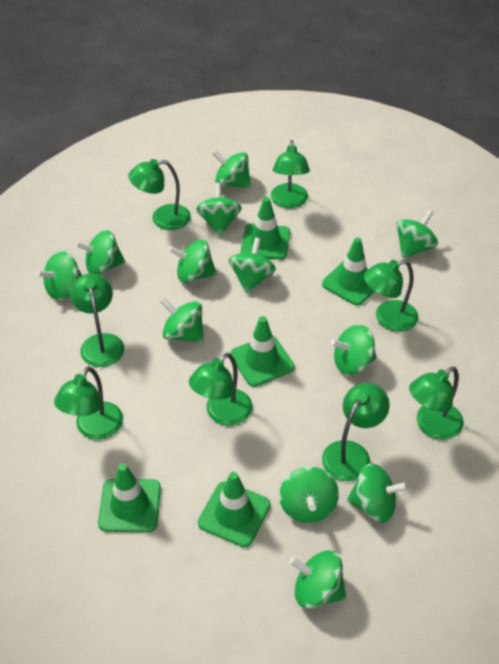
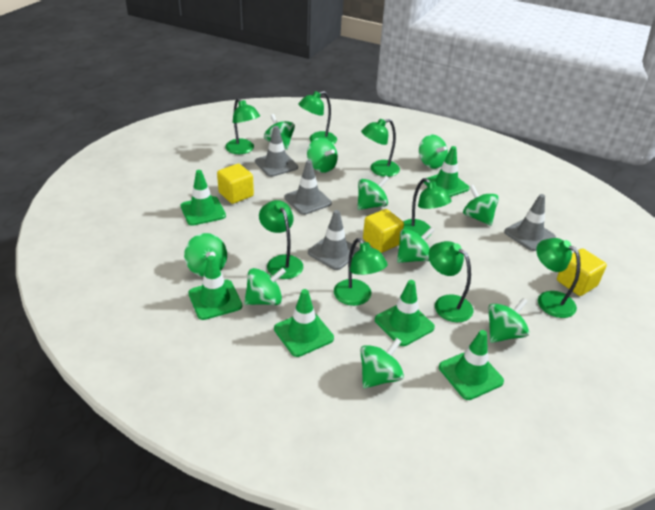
green spinning top: [36,251,82,300] [75,230,125,275] [160,298,204,343] [169,239,217,283] [196,183,242,236] [212,150,251,188] [229,237,276,293] [279,467,339,523] [289,550,346,609] [330,324,376,375] [347,463,408,523] [396,210,438,259] = 12 -> [184,233,227,277] [244,268,286,305] [264,114,295,150] [307,138,338,173] [357,176,389,210] [360,338,404,389] [397,227,435,263] [419,134,448,169] [463,185,499,226] [488,298,529,343] = 10
green traffic cone: [98,463,161,532] [198,472,271,547] [230,316,295,387] [241,197,290,260] [322,238,375,306] = 5 -> [181,170,226,226] [188,256,242,320] [274,289,334,357] [375,280,435,346] [424,146,469,197] [439,330,504,400] = 6
grey traffic cone: none = 0 -> [255,126,298,177] [284,160,332,215] [308,210,360,270] [504,194,556,251] = 4
yellow cube: none = 0 -> [217,164,254,204] [363,209,404,253] [557,248,607,296] = 3

